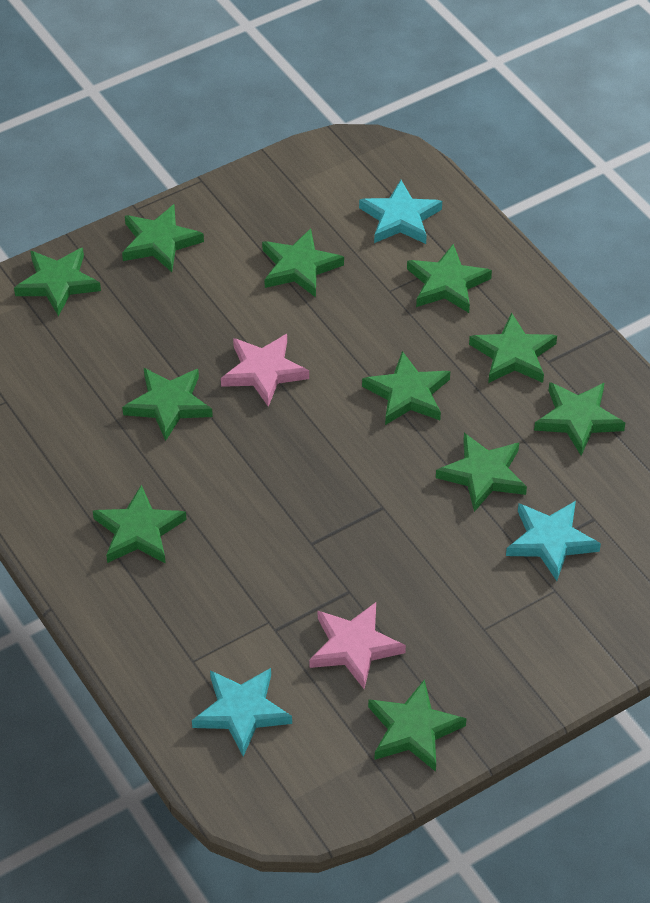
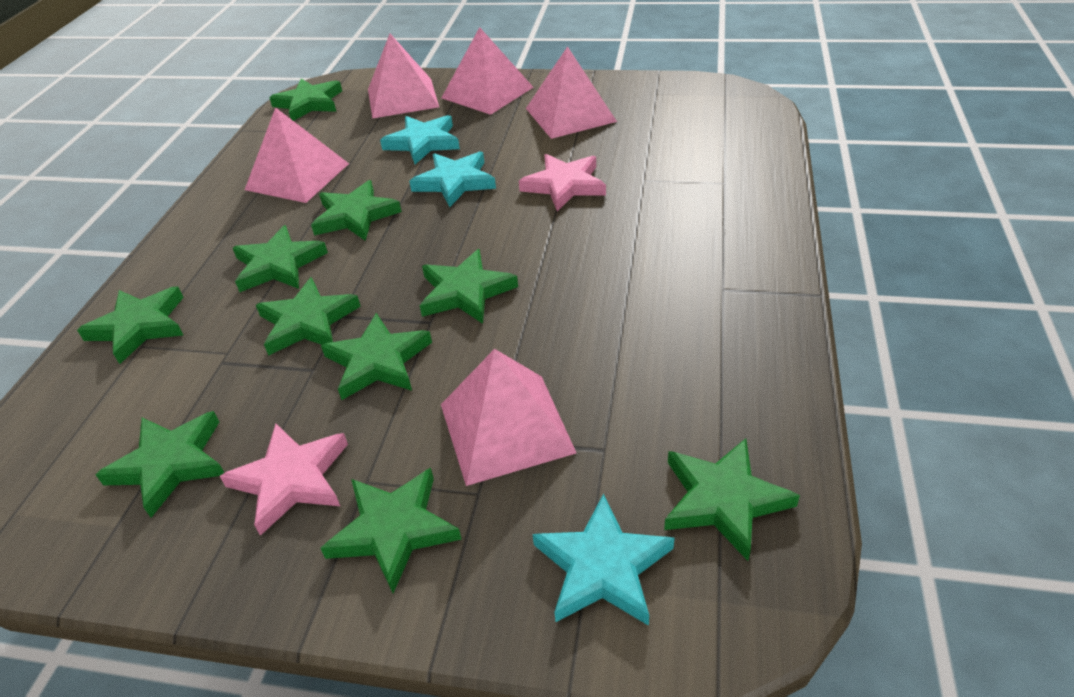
green star: [14,248,101,316] [93,485,187,564] [122,204,204,272] [122,368,213,441] [262,228,344,297] [362,351,450,425] [368,679,467,772] [407,244,492,313] [436,433,527,512] [469,313,557,383] [534,382,625,456] = 11 -> [77,287,184,364] [95,411,224,518] [233,225,328,292] [256,277,361,356] [269,79,342,121] [311,180,402,241] [321,313,432,400] [321,468,462,593] [419,249,518,324] [664,438,800,561] = 10
pink pyramid: none = 0 -> [245,107,349,203] [368,34,439,119] [441,349,576,486] [442,27,534,115] [526,46,617,139] = 5

